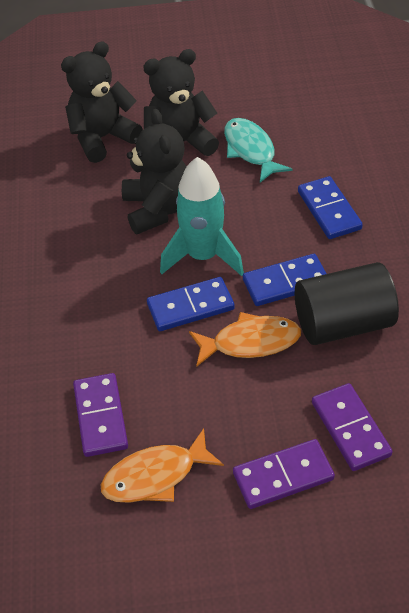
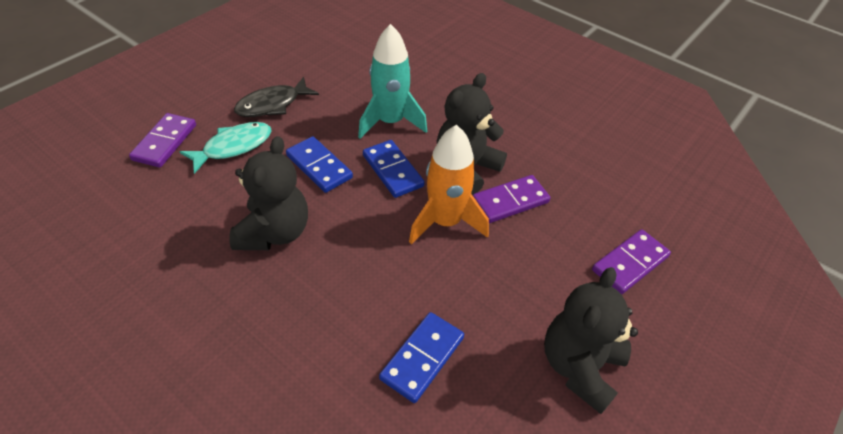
black cylinder: [295,262,399,345] = 1 -> none = 0
black fish: none = 0 -> [234,77,319,117] = 1
orange fish: [101,428,224,503] [189,312,301,367] = 2 -> none = 0
orange rocket: none = 0 -> [409,125,489,244] = 1

